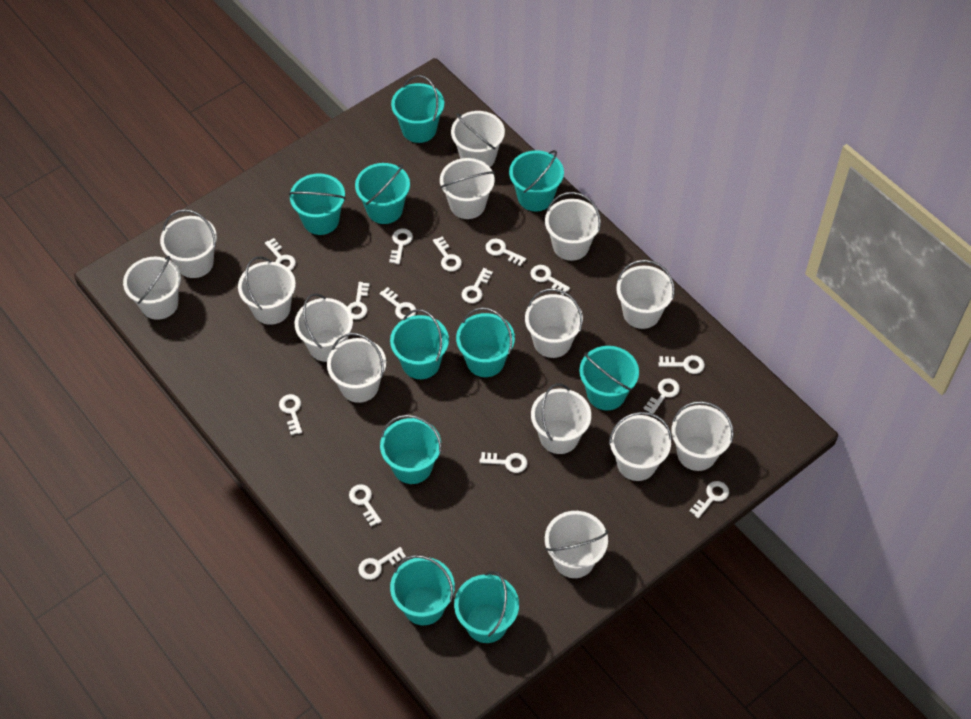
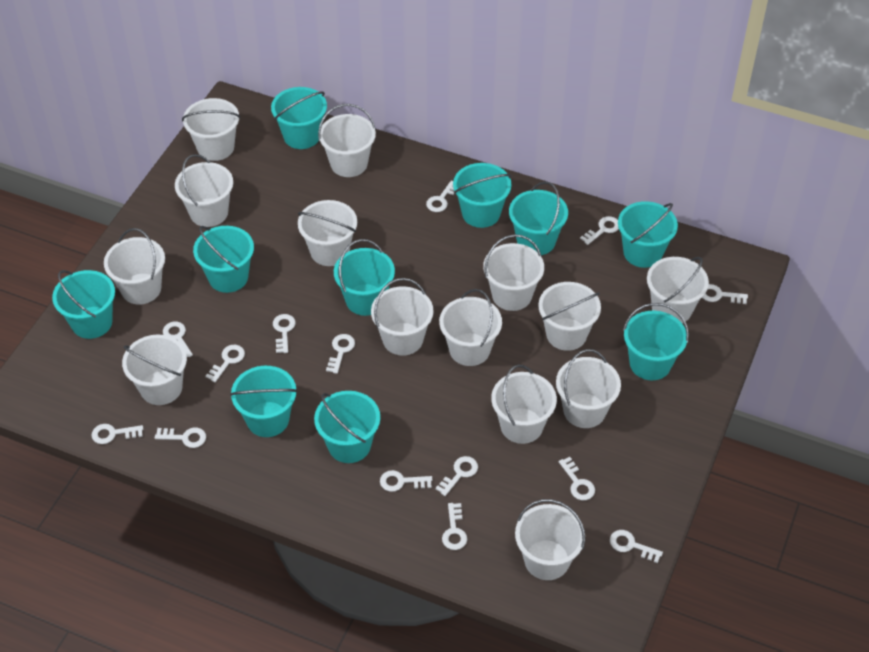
white key: [265,238,296,270] [279,394,302,435] [348,282,370,319] [349,484,382,526] [358,547,406,580] [379,287,416,319] [389,228,413,264] [433,236,462,271] [462,268,493,303] [480,452,528,473] [486,239,526,266] [530,265,570,295] [643,378,680,414] [658,355,705,374] [689,481,729,518] = 15 -> [91,424,143,444] [155,427,206,448] [163,321,193,357] [206,345,245,382] [273,314,296,353] [326,334,355,374] [380,470,432,492] [426,181,455,212] [435,456,478,496] [442,503,467,550] [559,457,595,500] [580,216,619,245] [610,530,663,563] [702,284,748,304] = 14

